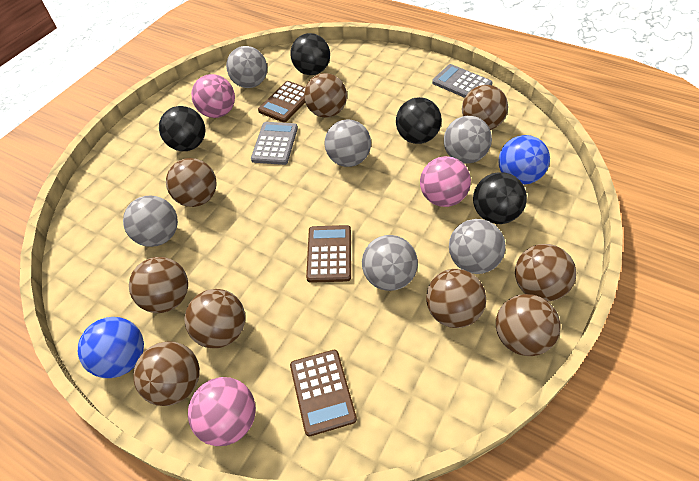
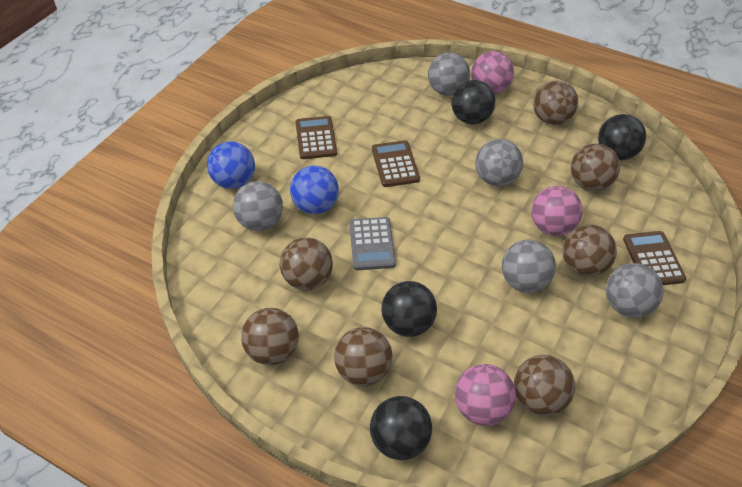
brown ball: [129,257,188,313] [133,341,200,406] [166,158,217,207] [185,289,245,348] [304,73,347,118] [426,269,486,328] [462,85,508,130] [496,294,561,356] [515,244,576,301] = 9 -> [241,308,299,365] [280,237,333,290] [334,327,392,386] [514,355,575,416] [533,81,578,125] [562,224,617,277] [571,144,620,191] = 7
grey ball: [123,195,178,247] [226,46,267,88] [324,119,371,167] [362,235,418,291] [444,116,492,164] [449,219,506,274] = 6 -> [233,181,283,231] [428,52,470,96] [475,139,523,186] [502,239,556,293] [606,263,663,318] = 5
grey calculator: [251,122,298,165] [432,64,493,98] = 2 -> [349,217,396,270] = 1

